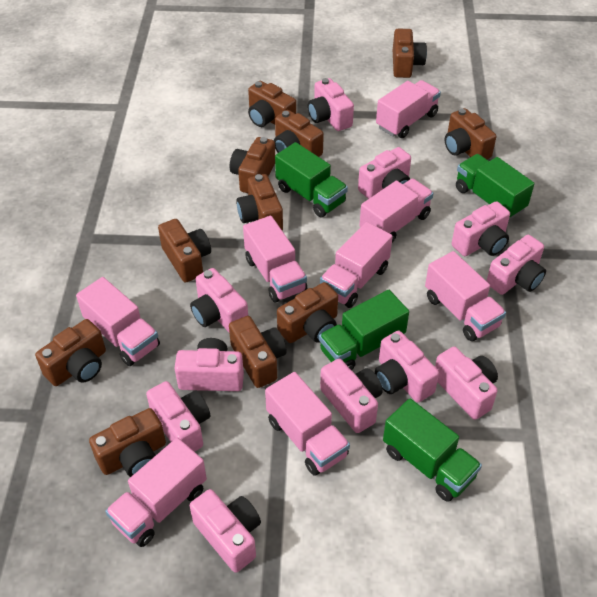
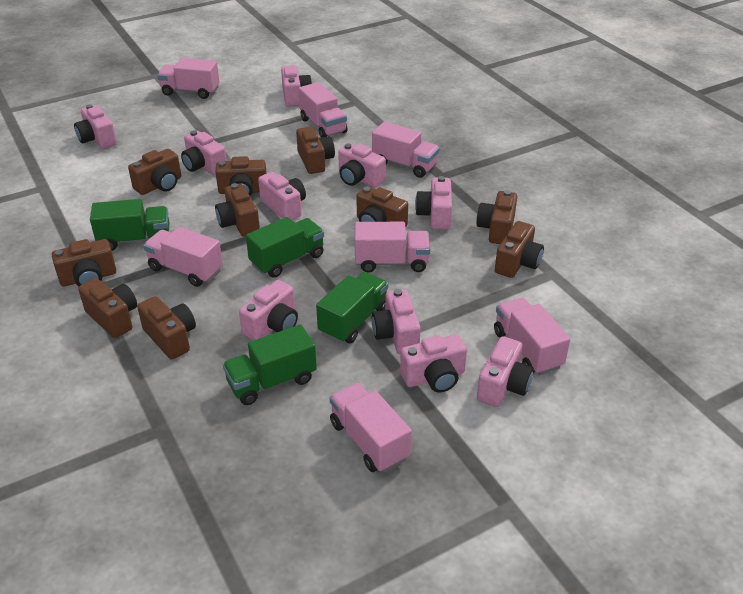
brown camera: [35,319,106,386] [89,408,166,477] [158,219,211,282] [229,316,287,388] [230,137,275,193] [236,174,283,231] [248,81,296,127] [274,110,324,157] [277,282,338,343] [393,29,427,78] [445,108,496,159] = 11 -> [52,239,116,286] [78,278,137,338] [128,149,181,195] [137,296,196,360] [215,156,267,196] [215,183,260,237] [296,127,335,174] [357,186,408,227] [476,190,517,244] [495,221,544,278] = 10
pink camera: [146,381,210,452] [175,338,244,391] [190,268,248,332] [190,489,261,573] [308,78,354,131] [320,359,383,433] [358,147,411,199] [375,331,439,402] [435,347,498,420] [452,201,510,256] [487,235,546,295] = 11 -> [74,104,117,149] [181,130,227,176] [239,280,298,341] [258,172,306,220] [281,66,312,106] [338,143,386,187] [372,289,421,355] [400,334,467,392] [415,176,452,230] [477,336,534,407] = 10
pink truck: [76,277,160,366] [105,438,207,547] [243,216,307,303] [265,372,350,476] [320,222,393,308] [359,179,434,243] [376,80,441,138] [425,251,506,341] = 8 -> [143,227,223,287] [158,58,219,99] [298,82,348,137] [330,383,412,472] [355,222,430,273] [372,122,440,178] [494,297,570,375] = 7

